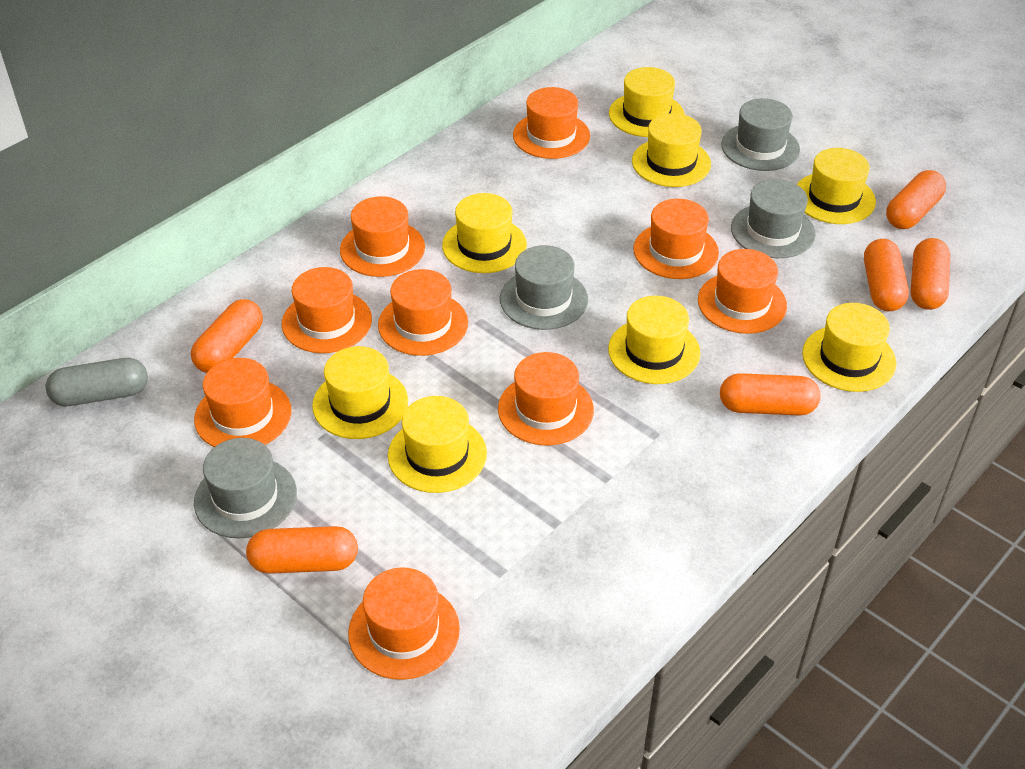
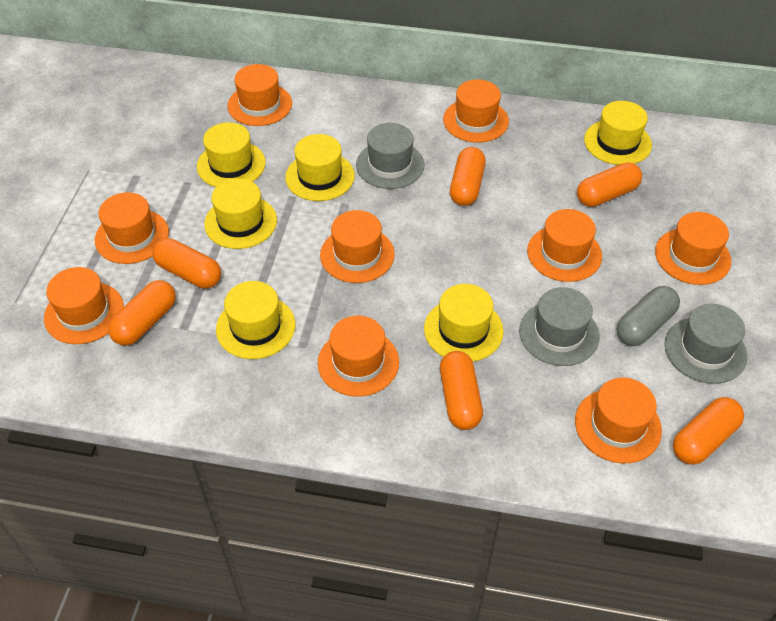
grey hat: [194,438,297,538] [500,245,588,330] [721,98,800,171] [731,179,815,258] = 4 -> [356,123,425,189] [519,287,599,366] [665,304,747,384] = 3
yellow hat: [312,346,408,439] [388,396,487,493] [442,193,527,273] [608,296,701,384] [609,67,685,137] [632,113,711,187] [796,148,876,224] [802,303,896,392] = 8 -> [197,122,266,187] [204,178,277,249] [216,281,295,359] [285,134,355,201] [424,284,504,362] [584,101,652,165] = 6

